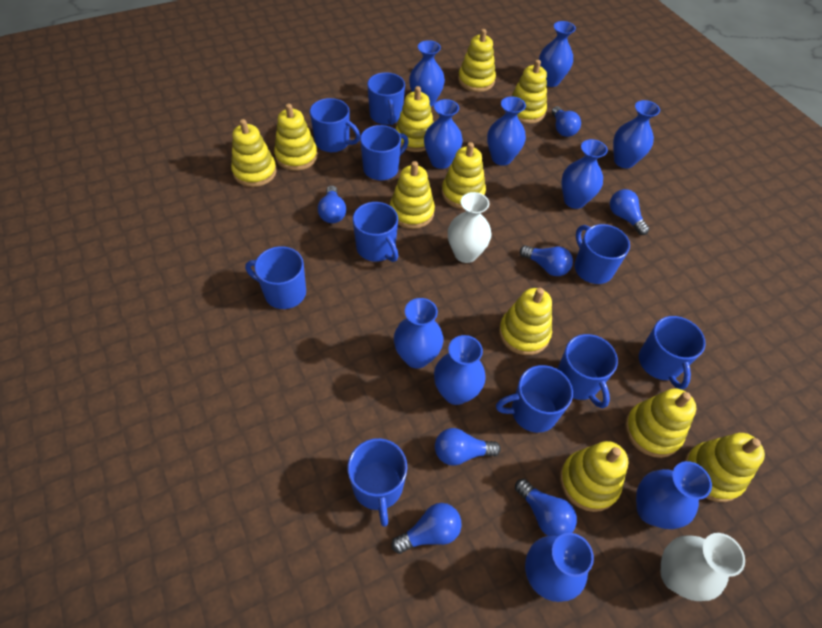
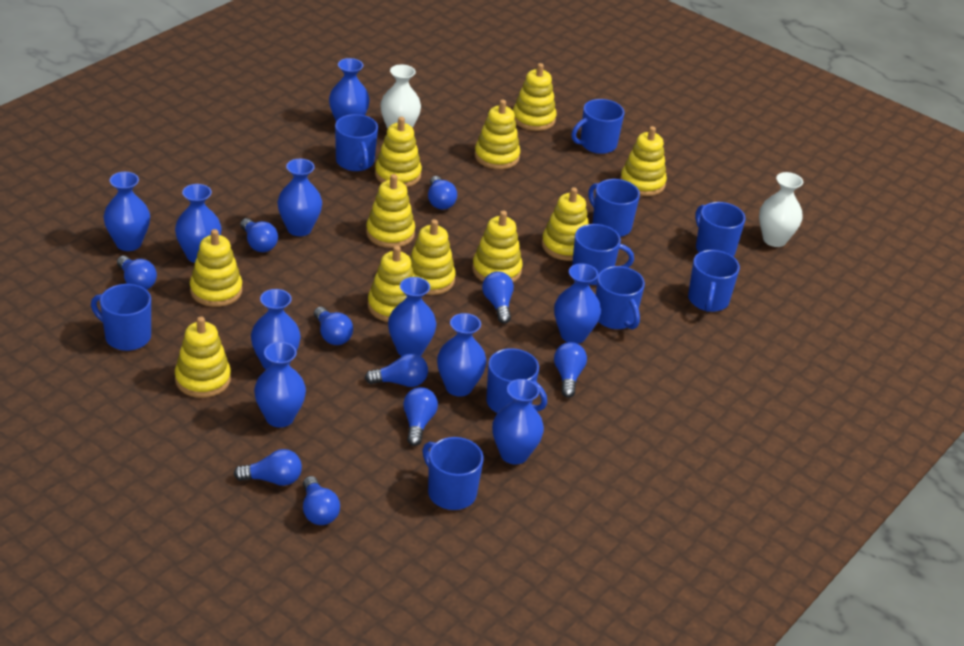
blue light bulb: [318,185,346,223] [392,503,462,554] [435,428,501,466] [515,479,577,536] [520,245,573,276] [552,106,581,137] [610,189,649,235] = 7 -> [117,256,157,290] [234,449,302,486] [240,218,278,252] [303,476,340,525] [314,307,353,345] [365,353,428,387] [403,387,438,446] [428,176,457,210] [482,272,514,324] [554,342,587,398] = 10

